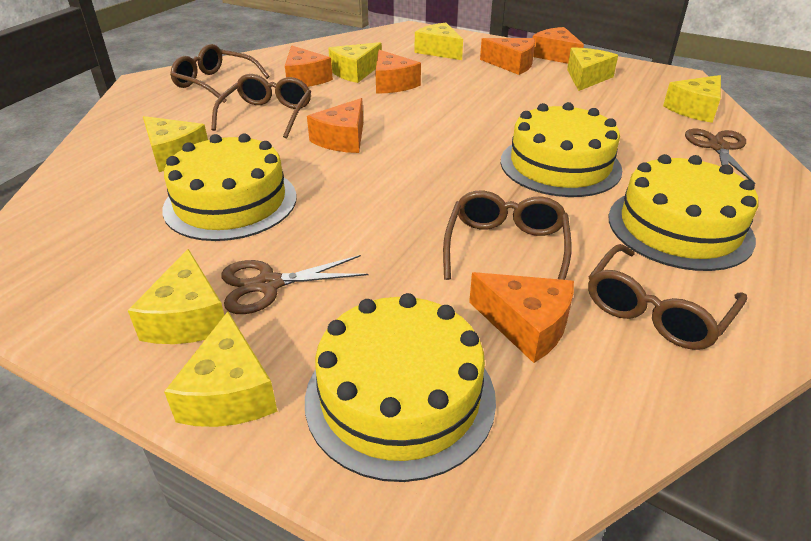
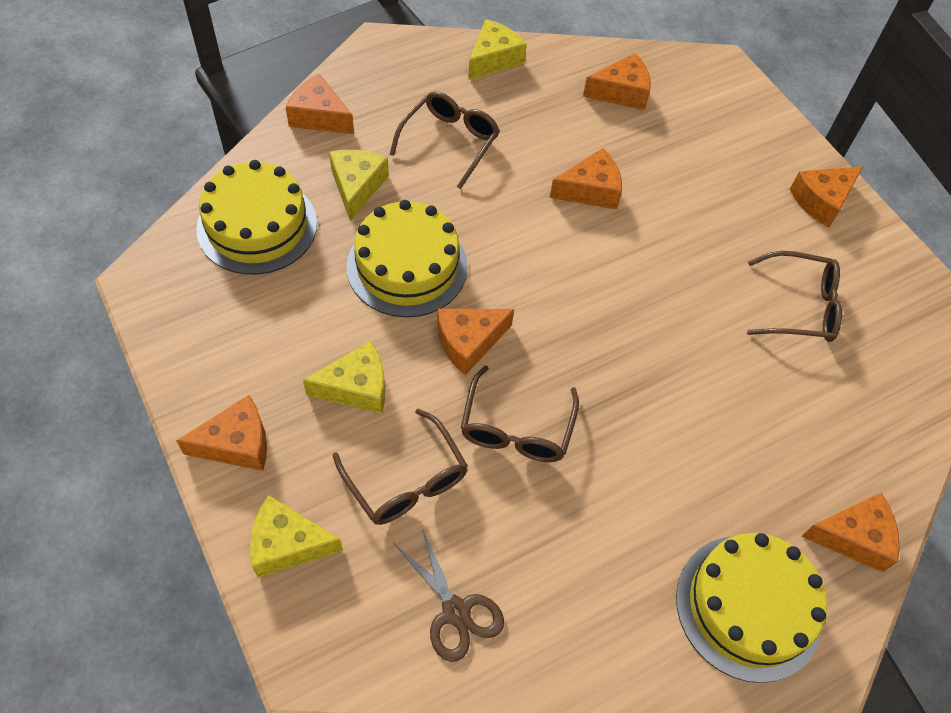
brown scissors: [221,255,369,314] [685,129,756,184] = 2 -> [393,526,504,662] = 1
orange cheese: [285,46,333,87] [307,98,363,153] [375,50,421,94] [469,272,574,363] [480,38,535,75] [533,27,584,64] = 6 -> [176,395,267,471] [286,74,354,134] [437,309,514,375] [550,148,622,210] [583,53,651,110] [790,166,863,228] [801,492,900,572] = 7
yellow cake: [162,134,297,241] [305,293,496,482] [500,102,622,197] [608,154,758,271] = 4 -> [196,160,317,275] [347,200,468,317] [676,533,827,683] = 3
yellow cheese: [128,249,224,344] [143,116,208,172] [164,312,277,427] [328,42,382,83] [415,23,463,60] [567,47,618,91] [663,75,721,123] = 7 -> [250,495,343,578] [303,341,385,414] [329,149,389,221] [468,19,527,80] = 4

